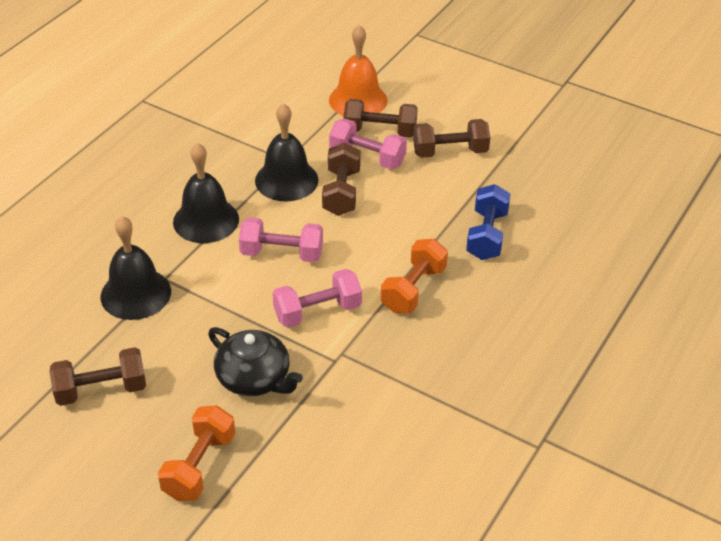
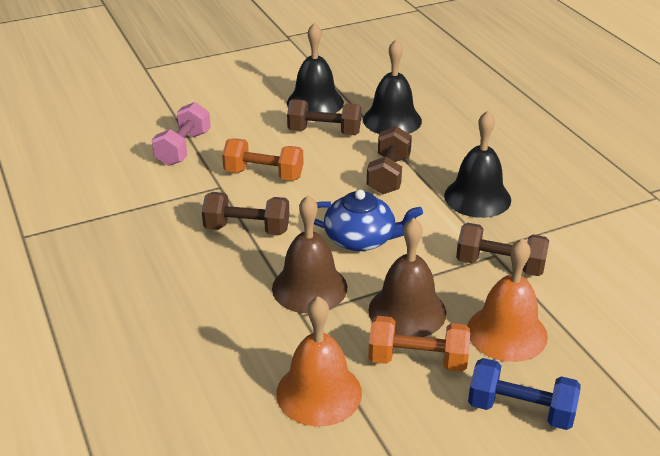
black teapot: [208,327,303,396] = 1 -> none = 0
blue teapot: none = 0 -> [314,190,423,251] = 1
brown bell: none = 0 -> [272,195,347,313] [368,218,446,337] = 2
orange bell: [329,25,388,116] = 1 -> [276,296,362,427] [468,238,548,362] = 2
pink dumbbell: [239,217,323,262] [273,269,362,328] [329,119,407,169] = 3 -> [152,102,211,166] = 1

